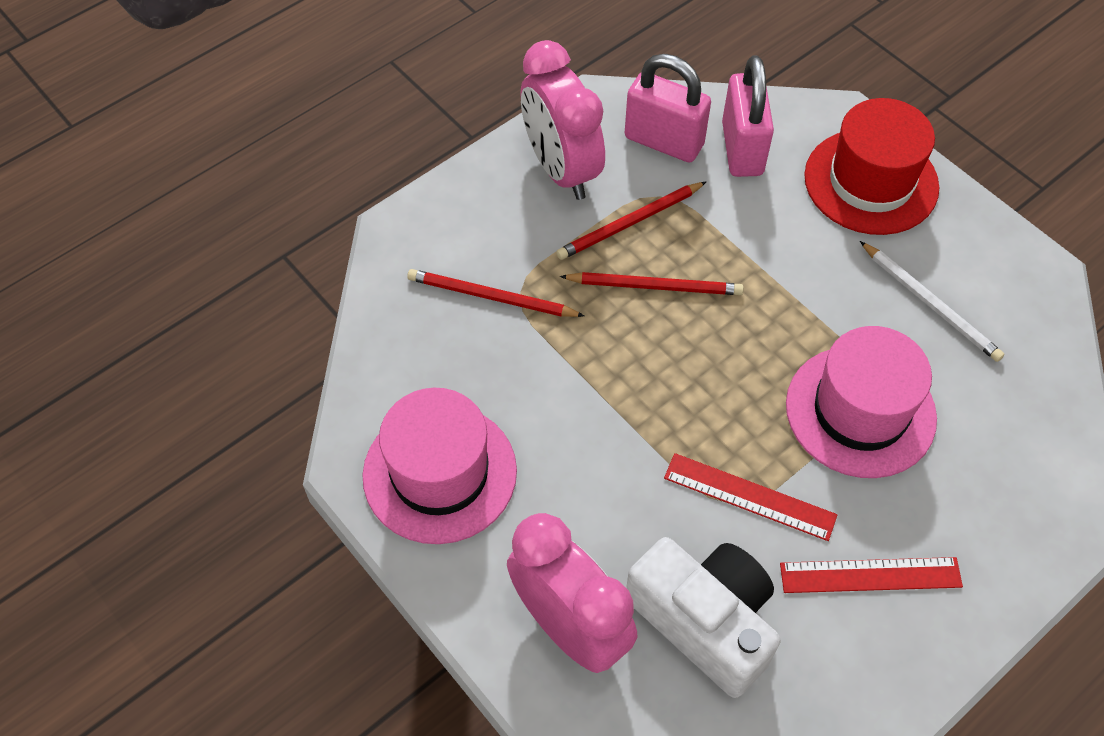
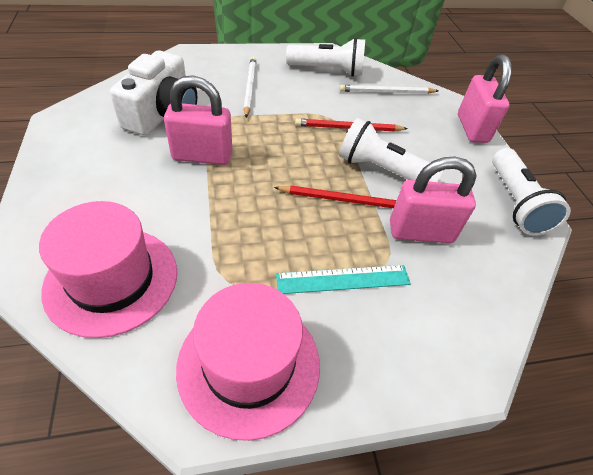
pink clock: [507,513,637,673] [521,40,605,200] = 2 -> none = 0
pink padlock: [625,54,711,163] [722,56,774,177] = 2 -> [164,75,232,165] [390,156,477,243] [458,55,512,143] = 3
red hat: [804,98,939,235] = 1 -> none = 0
red pencil: [407,269,585,317] [556,182,706,260] [560,272,744,295] = 3 -> [274,186,397,208] [295,118,408,131] = 2
red ruler: [664,453,838,541] [780,557,963,593] = 2 -> none = 0
turquoise ruler: none = 0 -> [276,265,411,294] = 1
white flashlight: none = 0 -> [286,38,365,77] [339,118,443,182] [492,148,571,236] = 3
white pencil: [860,241,1004,362] = 1 -> [243,57,256,117] [339,85,438,94] = 2

